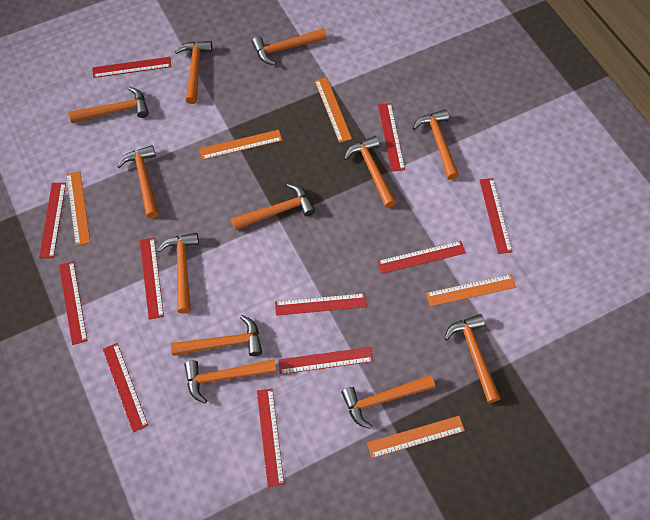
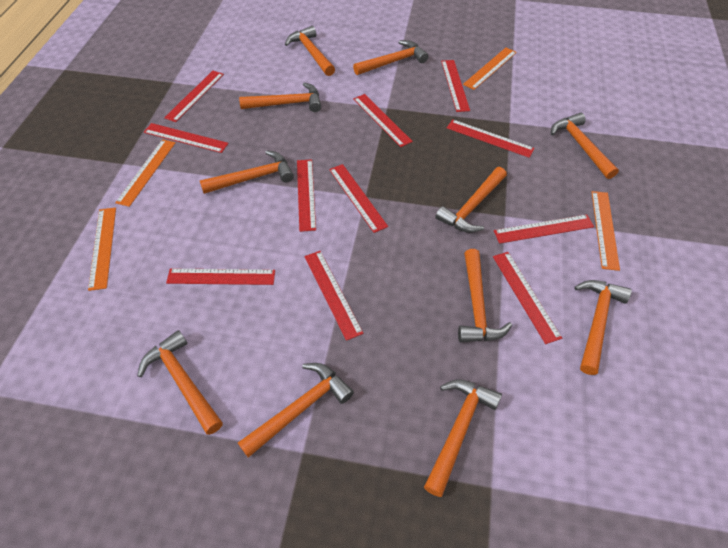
orange hammer: [69,87,149,123] [117,145,159,218] [157,233,199,314] [171,315,262,356] [175,41,212,104] [184,359,277,404] [231,184,315,230] [252,28,327,65] [341,375,435,429] [344,136,396,208] [413,109,459,180] [444,314,501,403] = 12 -> [137,330,223,435] [200,150,294,194] [238,363,354,458] [239,82,321,112] [285,26,335,76] [353,40,428,75] [424,379,502,497] [435,167,507,233] [458,249,512,342] [551,113,619,179] [574,280,632,375] = 11
orange ruler: [66,171,90,246] [200,130,282,160] [315,77,352,143] [367,416,465,458] [426,274,516,307] = 5 -> [88,207,116,291] [115,139,176,207] [463,48,517,90] [592,191,620,271] = 4

